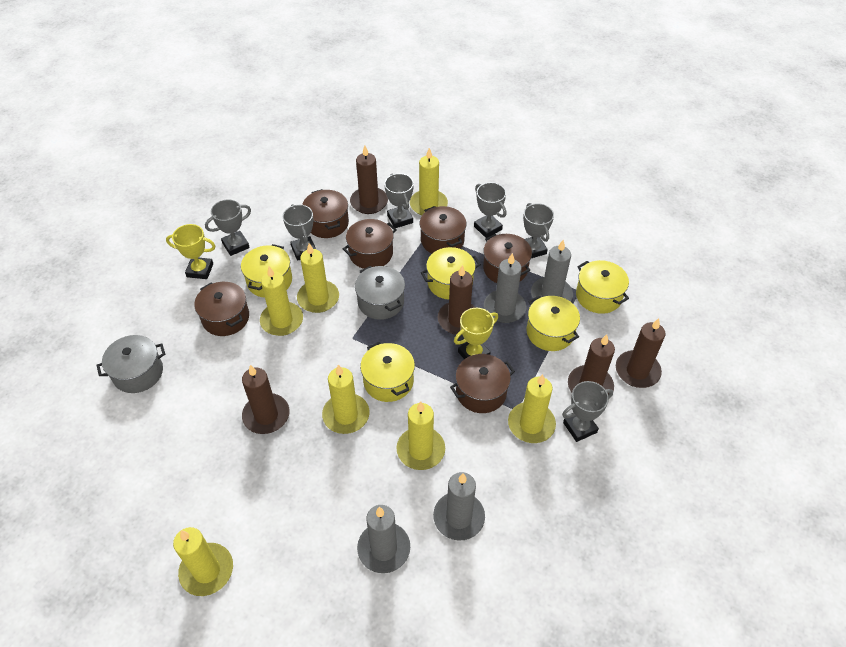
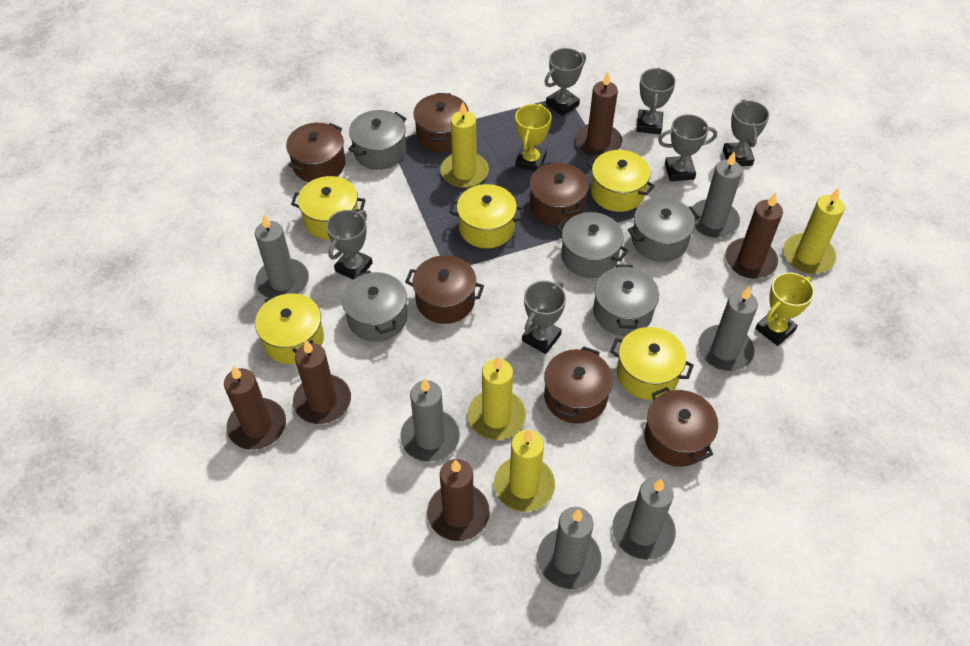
grey candle: [357,505,410,573] [433,472,485,540] [484,253,527,323] [531,240,573,302] = 4 -> [255,215,309,298] [400,378,460,462] [537,507,602,589] [612,477,676,560] [692,152,742,238] [698,286,758,371] = 6
grey pot: [97,335,165,393] [355,266,405,320] = 2 -> [342,270,407,342] [348,110,406,170] [556,212,629,278] [593,265,659,336] [628,197,699,262] = 5
yellow candle: [173,527,233,596] [260,266,303,336] [297,243,339,313] [322,365,370,434] [397,401,445,470] [410,148,448,215] [508,374,556,443] = 7 -> [440,102,489,188] [468,356,526,440] [494,430,555,512] [783,188,845,274] = 4

